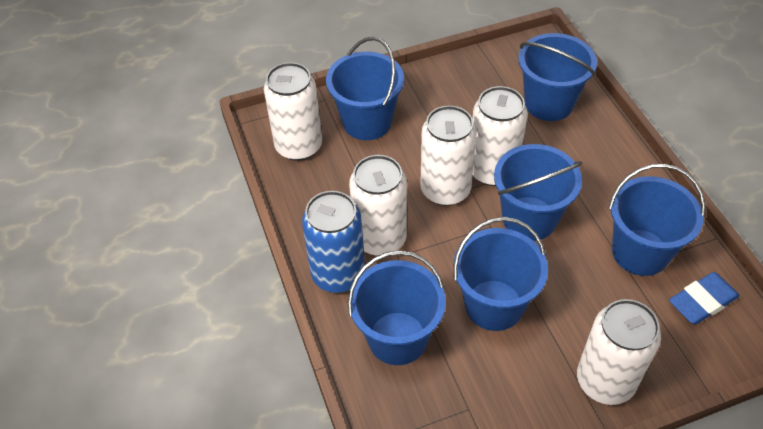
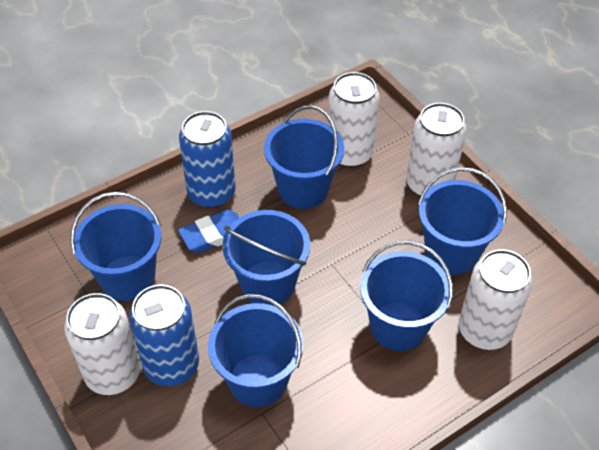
blue can: [302,191,365,293] = 1 -> [129,284,199,386] [179,111,236,208] = 2
white can: [264,62,322,161] [349,155,407,256] [420,106,477,206] [472,86,528,186] [577,299,661,405] = 5 -> [64,293,141,395] [328,72,380,167] [406,103,467,197] [459,249,533,350] = 4

